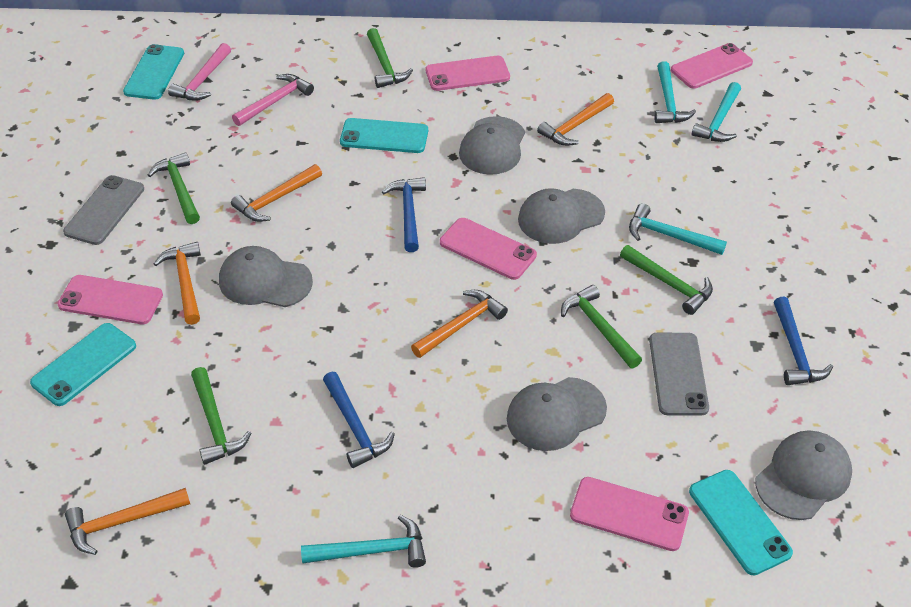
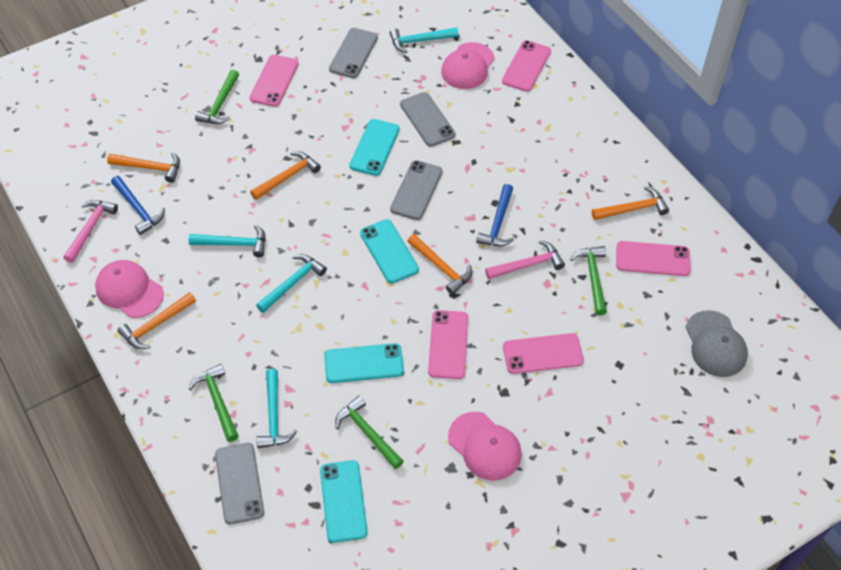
blue hammer: [323,372,395,468] [382,177,426,252] [774,297,833,385] = 3 -> [111,176,165,235] [476,184,514,246] = 2
green hammer: [148,152,200,224] [191,367,251,465] [367,28,413,88] [561,285,642,368] [620,245,713,315] = 5 -> [189,364,239,442] [195,70,239,124] [335,396,404,469] [570,246,607,315] = 4
grey cap: [219,246,313,307] [459,116,525,175] [507,377,607,451] [518,188,605,244] [756,430,852,520] = 5 -> [686,310,748,377] = 1
grey phone: [63,175,144,245] [649,333,709,416] = 2 -> [215,443,264,525] [329,28,378,78] [390,160,443,220] [400,92,456,147] = 4
pink cap: none = 0 -> [95,260,164,318] [441,42,495,89] [448,412,522,481] = 3

